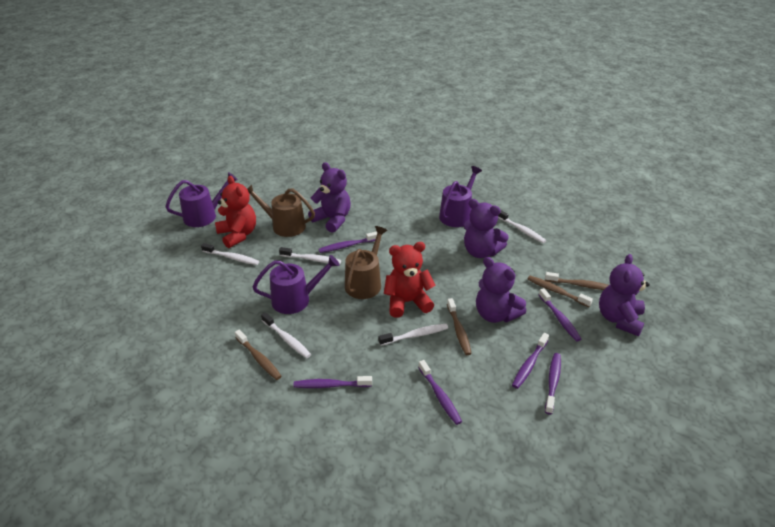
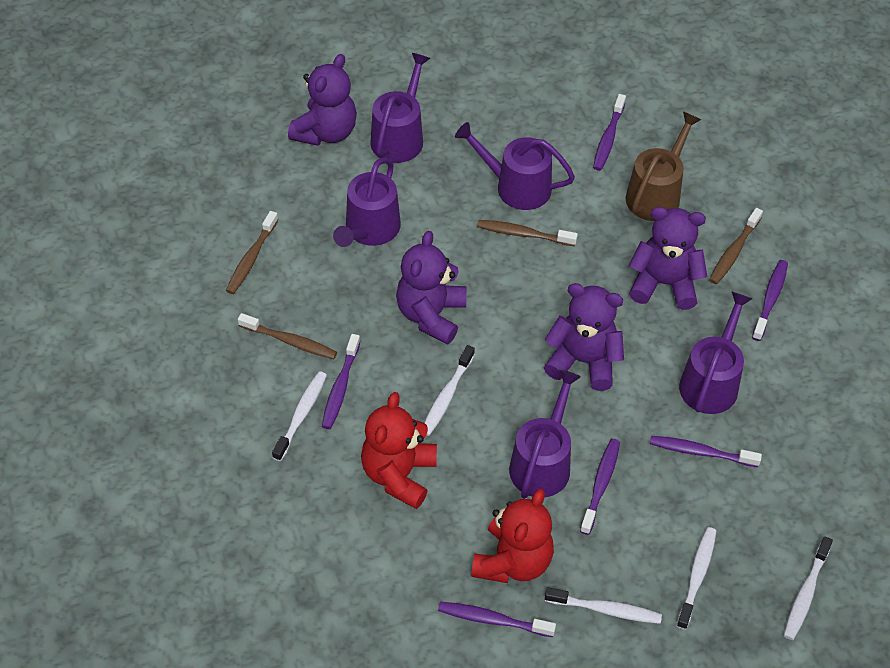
brown watering can: [248,184,315,237] [345,226,388,299] = 2 -> [626,111,701,221] = 1
purple watering can: [165,172,238,227] [253,255,339,314] [439,166,482,227] = 3 -> [333,158,401,247] [370,53,430,163] [455,122,575,210] [509,370,581,499] [679,292,752,414] = 5

